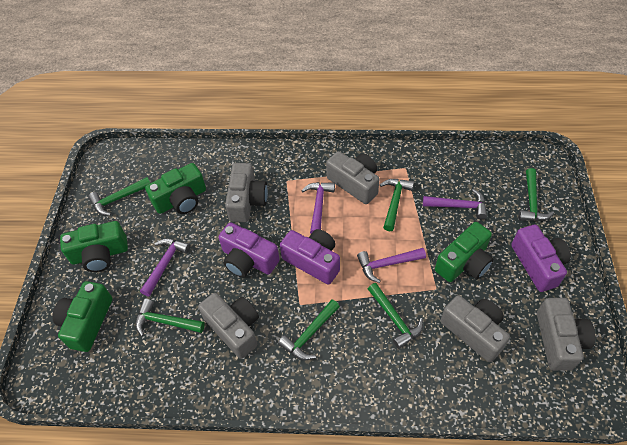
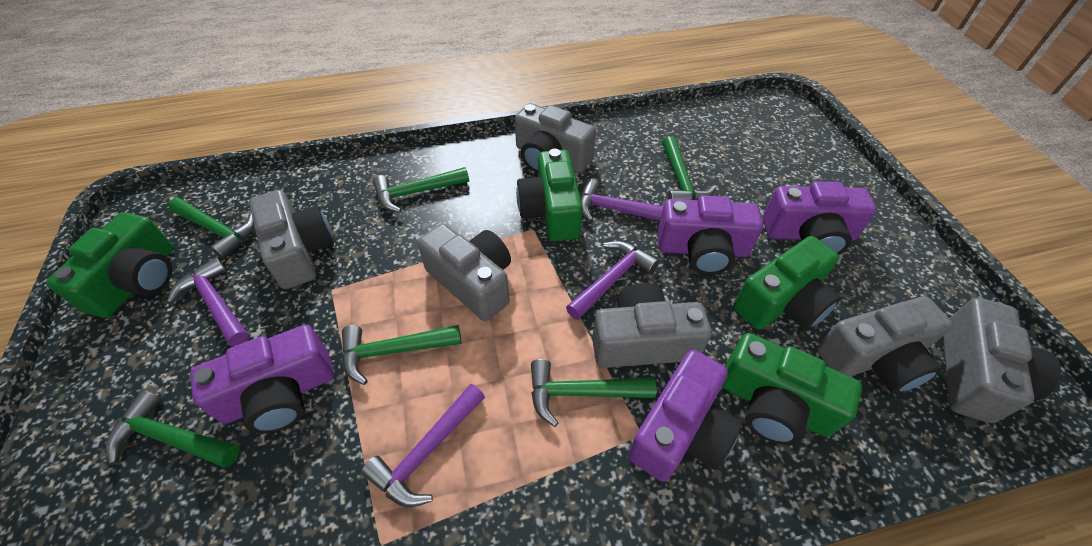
grey camera: [198,293,259,359] [225,163,268,222] [326,151,380,204] [440,295,510,362] [537,298,595,371] = 5 -> [249,190,334,289] [417,223,511,321] [515,103,596,173] [592,283,711,368] [817,296,953,394] [943,298,1061,423] = 6
purple camera: [218,222,280,278] [280,229,340,285] [511,225,571,292] = 3 -> [190,325,334,434] [628,350,742,482] [657,196,763,275] [763,181,877,255] = 4

